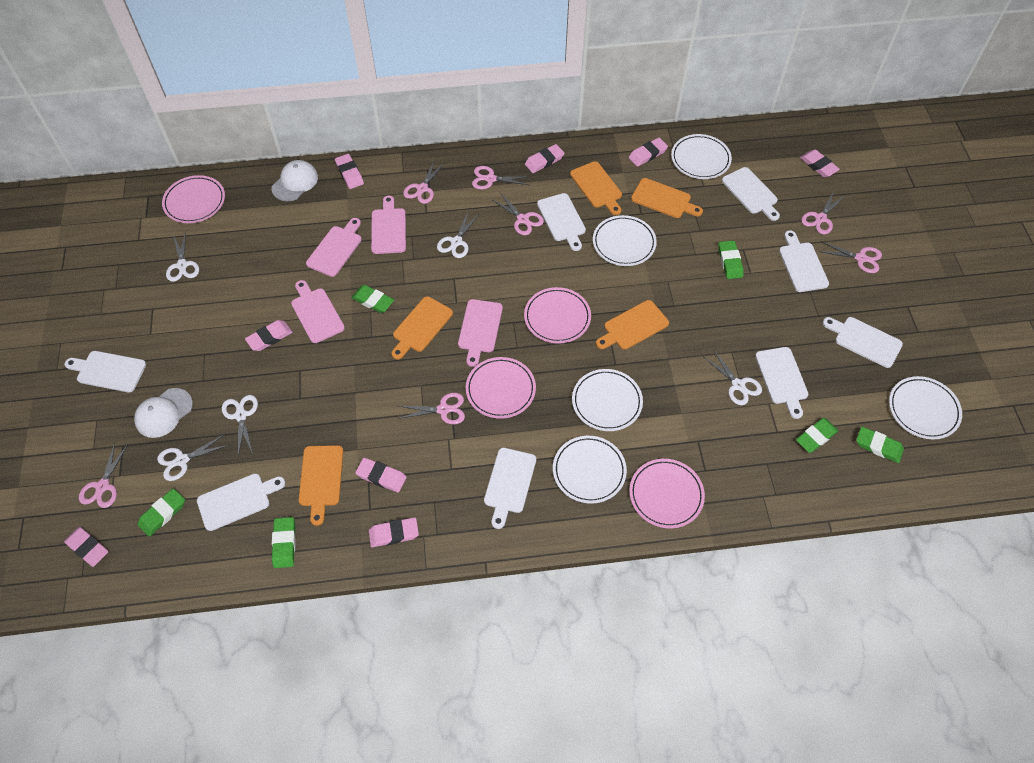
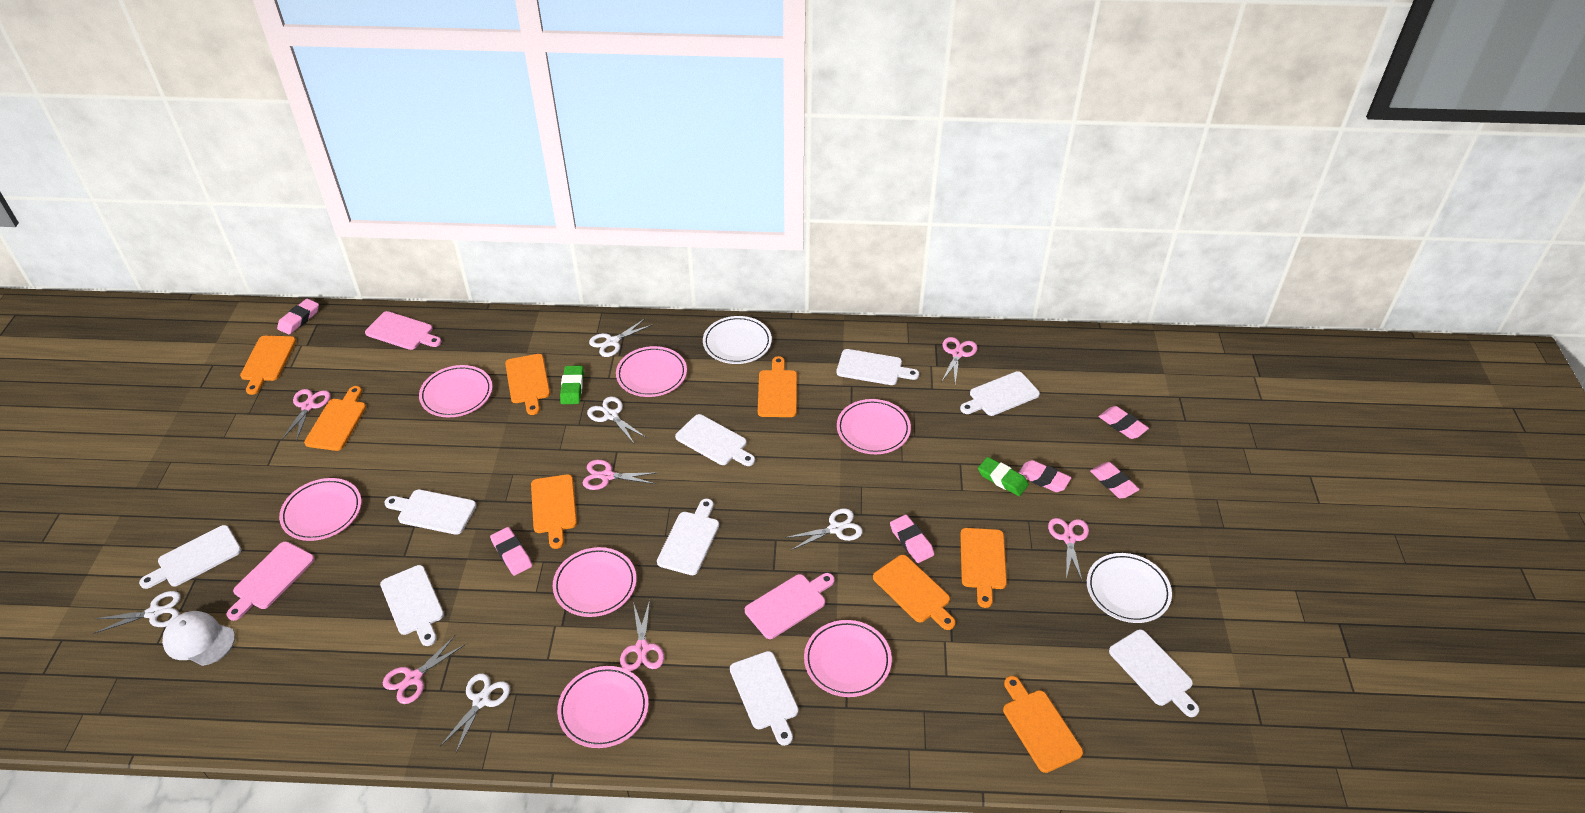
green eraser: [138,488,185,537] [272,517,296,568] [351,285,394,313] [719,240,744,279] [796,418,838,453] [856,427,904,463] = 6 -> [560,366,584,404] [978,457,1029,496] = 2
orange cutting board: [299,445,343,526] [391,296,453,359] [570,161,622,215] [596,300,669,350] [631,178,703,218] = 5 -> [240,336,296,395] [304,386,366,451] [505,354,550,415] [531,474,577,549] [758,356,797,417] [873,555,956,630] [960,528,1007,608] [1003,676,1083,773] = 8
pink cutting board: [291,280,345,343] [306,218,362,277] [371,196,406,254] [458,299,503,367] = 4 -> [226,542,315,621] [365,311,442,350] [745,573,835,639] = 3
pink eraser: [64,527,108,567] [245,320,293,351] [335,154,364,189] [355,458,407,492] [369,517,419,547] [525,144,564,173] [629,138,668,167] [800,150,840,177] = 8 -> [277,299,319,335] [490,527,532,576] [890,515,934,563] [1019,460,1071,492] [1090,462,1140,499] [1099,406,1149,439] = 6
pink plate: [162,175,225,223] [466,357,536,419] [524,287,591,344] [629,459,705,529] = 4 -> [279,478,361,541] [419,365,492,417] [553,547,636,617] [557,666,649,748] [616,346,687,397] [804,620,892,697] [837,399,911,454] = 7
pink scissors: [79,443,128,508] [397,393,465,424] [403,159,445,204] [472,166,531,190] [491,194,544,235] [801,191,844,235] [818,241,882,273] = 7 -> [282,389,330,442] [383,636,465,704] [583,460,656,490] [620,600,664,671] [942,337,978,383] [1048,518,1089,582] = 6
white cap: [134,388,193,438] [272,160,318,201] = 2 -> [162,611,235,666] = 1
white cutting board: [65,351,146,392] [197,474,285,531] [484,448,536,529] [537,193,586,251] [722,167,780,221] [755,347,808,419] [779,230,829,292] [823,317,903,368] = 8 -> [139,525,241,589] [380,565,444,646] [384,489,476,535] [657,499,719,575] [675,414,755,466] [730,651,798,746] [836,349,919,385] [960,371,1040,416] [1109,630,1199,717] = 9
white plate: [553,436,627,504] [572,369,643,431] [593,215,657,266] [671,134,732,179] [889,376,962,439] = 5 -> [703,316,772,364] [1087,553,1172,623] = 2

